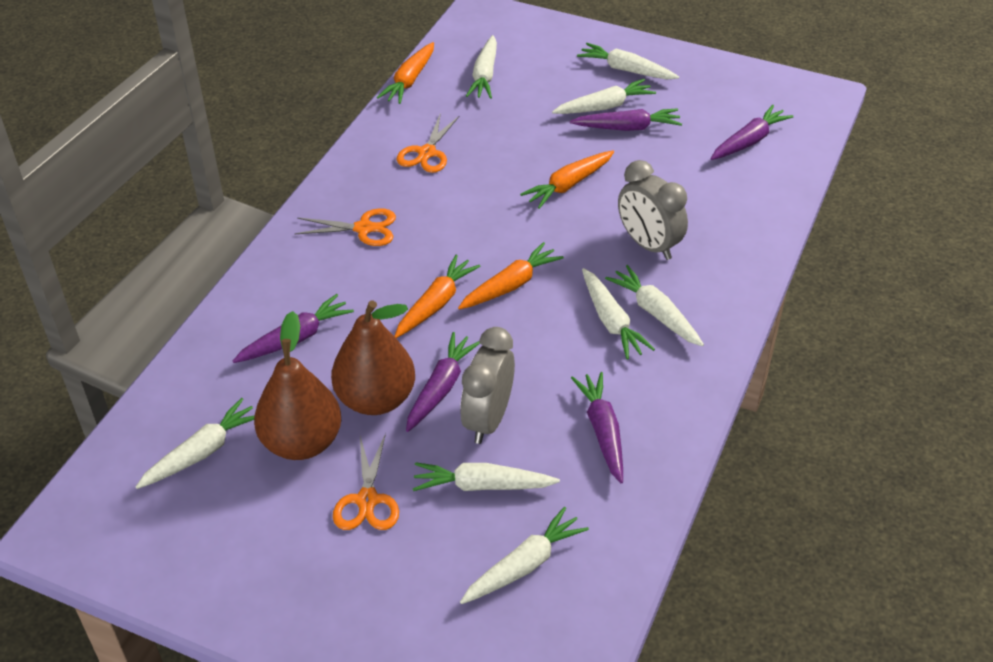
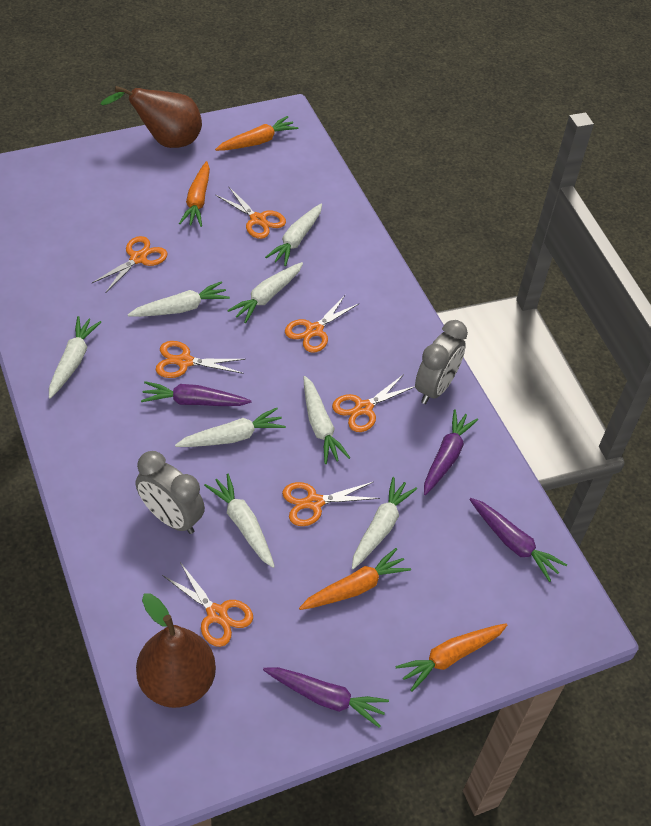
orange scissors: [294,208,396,246] [333,433,399,530] [397,113,460,173] = 3 -> [92,236,167,293] [156,341,246,378] [162,561,253,647] [216,187,286,239] [282,482,380,526] [285,295,360,353] [332,374,415,432] = 7
purple carrot: [233,294,354,363] [406,332,480,432] [570,108,682,131] [571,372,623,483] [711,105,794,160] = 5 -> [141,381,251,406] [263,667,389,728] [424,409,478,495] [469,498,567,582] = 4

